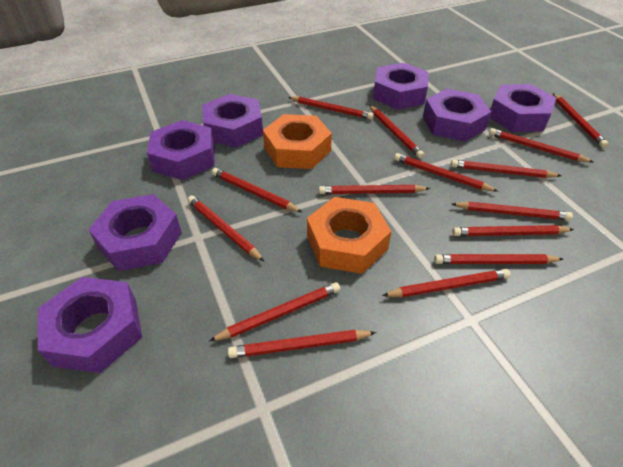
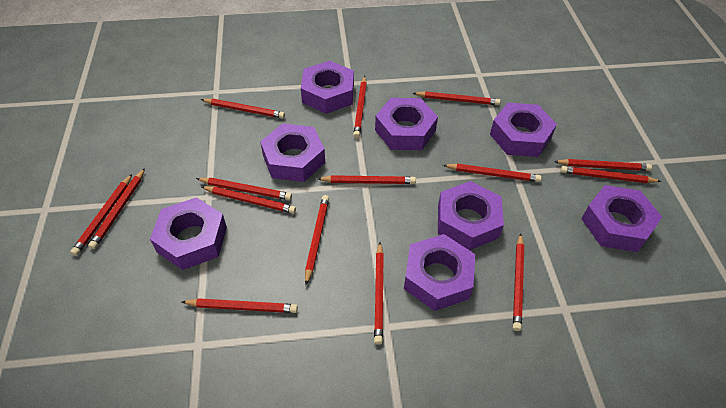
orange nut: [263,114,332,169] [307,197,391,274] = 2 -> none = 0
purple nut: [38,277,142,373] [88,194,182,271] [147,120,215,180] [202,94,263,148] [373,63,428,110] [423,89,491,141] [490,84,556,132] = 7 -> [150,197,227,270] [260,124,325,182] [301,61,354,114] [375,98,438,150] [404,234,475,311] [438,181,504,250] [490,103,557,157] [581,185,662,252] = 8

